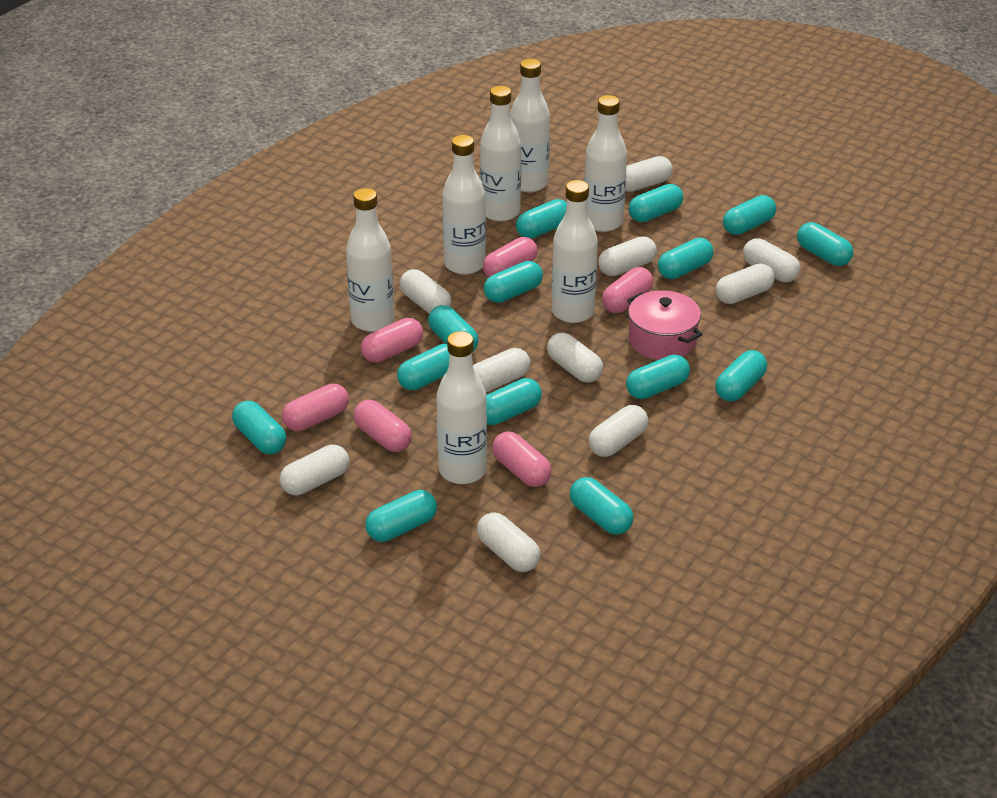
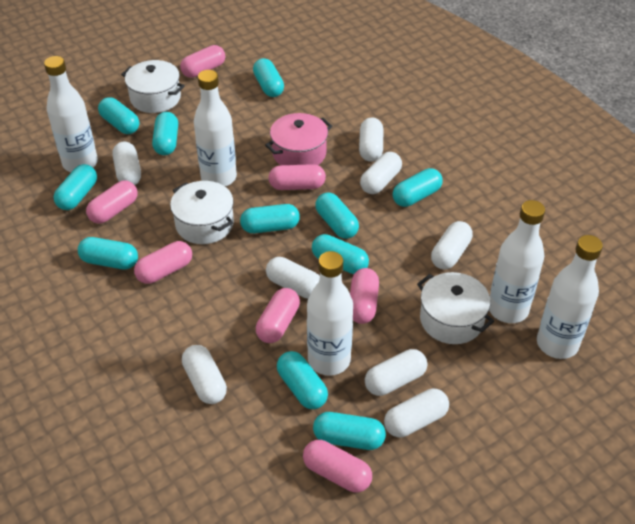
pink capsule: [282,384,349,431] [353,400,412,452] [361,318,423,363] [483,237,537,277] [492,432,552,487] [602,267,653,313] = 6 -> [86,180,138,224] [134,241,192,284] [180,45,225,78] [256,288,300,343] [268,164,326,190] [303,440,372,493] [350,268,379,324] = 7
turquoise capsule: [232,401,286,454] [365,490,437,542] [397,344,449,390] [428,305,478,351] [484,261,543,303] [486,378,542,425] [516,199,567,239] [570,477,633,535] [626,355,690,399] [629,184,683,222] [658,238,713,279] [715,350,767,401] [723,195,776,235] [797,222,853,266] = 14 -> [54,164,97,210] [78,237,138,269] [98,97,139,134] [152,112,178,155] [240,204,300,233] [253,58,284,97] [277,351,328,409] [312,234,369,274] [313,412,386,450] [315,192,359,239] [393,168,443,207] = 11
white bottle: [346,188,394,332] [436,331,487,484] [442,135,486,275] [480,86,521,222] [510,59,550,192] [552,180,598,323] [584,95,627,232] = 7 -> [44,56,98,172] [194,70,237,186] [307,251,353,376] [489,200,545,323] [537,235,603,359] = 5
white capsule: [280,445,349,495] [400,269,451,314] [473,348,530,392] [477,512,540,572] [547,333,603,383] [589,405,648,457] [598,236,657,276] [625,156,673,192] [716,263,775,304] [743,238,800,282] = 10 -> [112,142,141,185] [182,345,227,404] [266,257,320,299] [359,117,383,162] [360,152,402,194] [365,349,427,396] [384,389,449,437] [431,221,473,270] = 8
white pot: none = 0 -> [121,60,185,113] [170,181,234,244] [417,272,494,344] = 3

